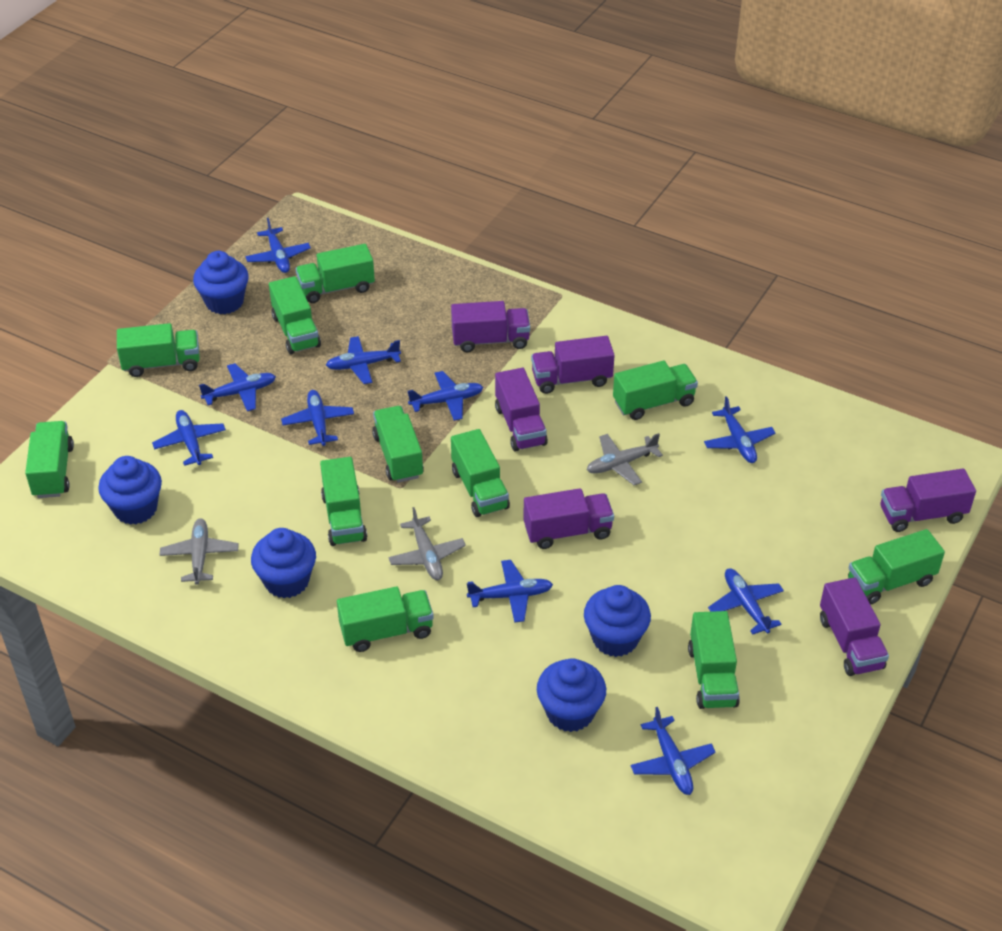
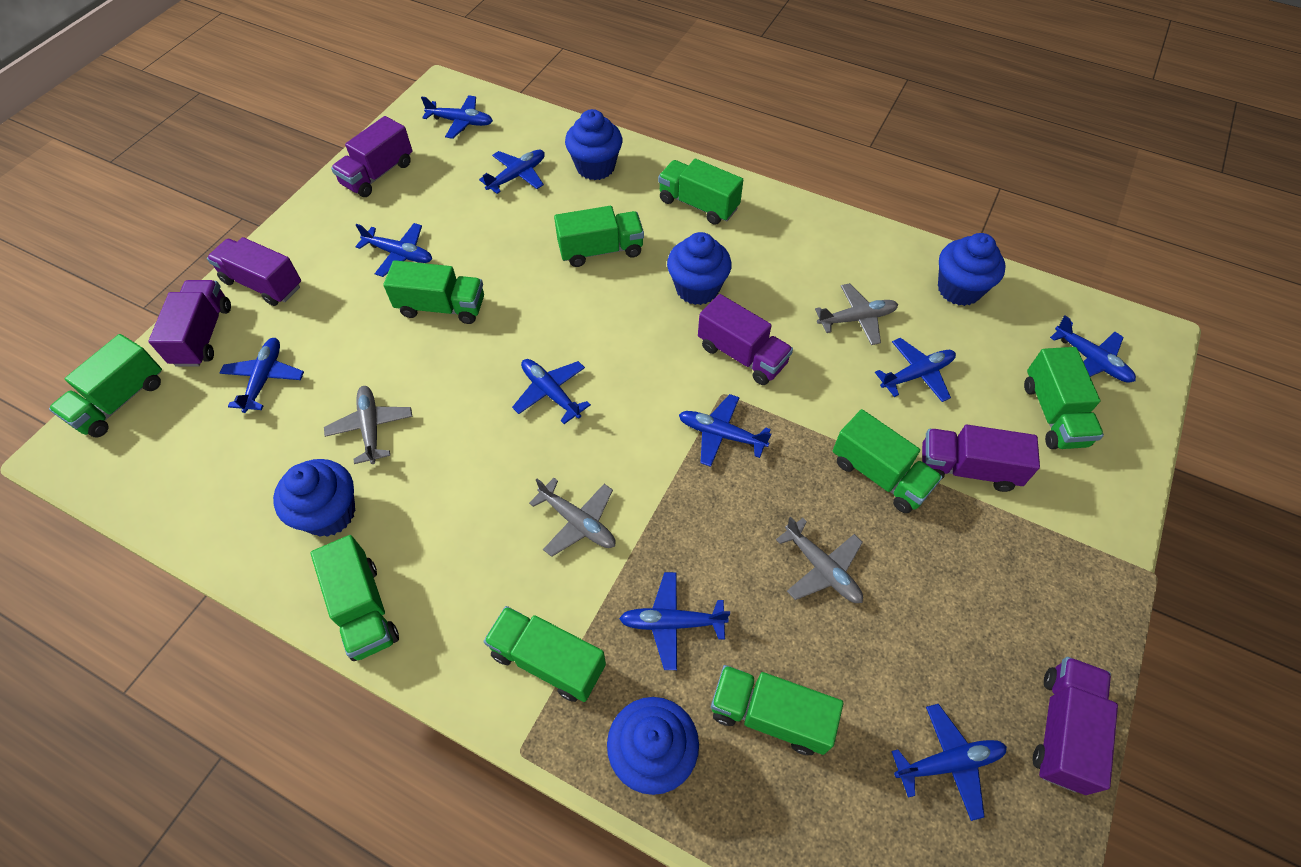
green truck: [25,421,74,498] [117,323,200,377] [269,276,321,354] [296,244,375,303] [320,457,367,546] [337,586,434,652] [372,406,424,483] [451,429,510,517] [613,361,698,420] [688,611,740,709] [848,529,945,605] = 11 -> [49,334,162,437] [310,535,399,661] [383,260,484,324] [484,606,606,702] [554,206,644,267] [658,159,743,225] [711,665,843,755] [833,409,942,513] [1024,347,1104,449] = 9
grey plane: [160,518,238,585] [388,507,466,580] [587,433,663,485] = 3 -> [324,386,413,464] [529,478,616,557] [776,517,863,603] [815,283,898,345] = 4

